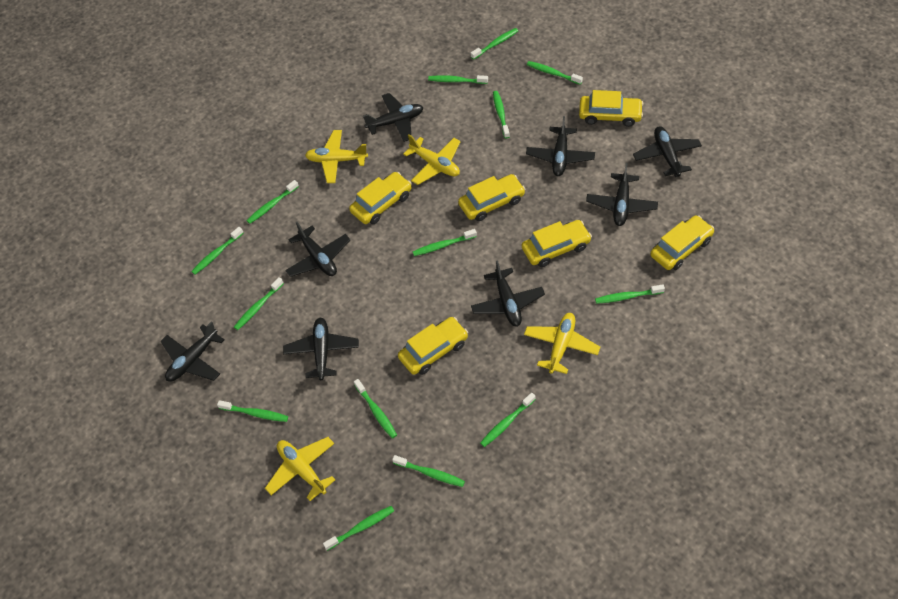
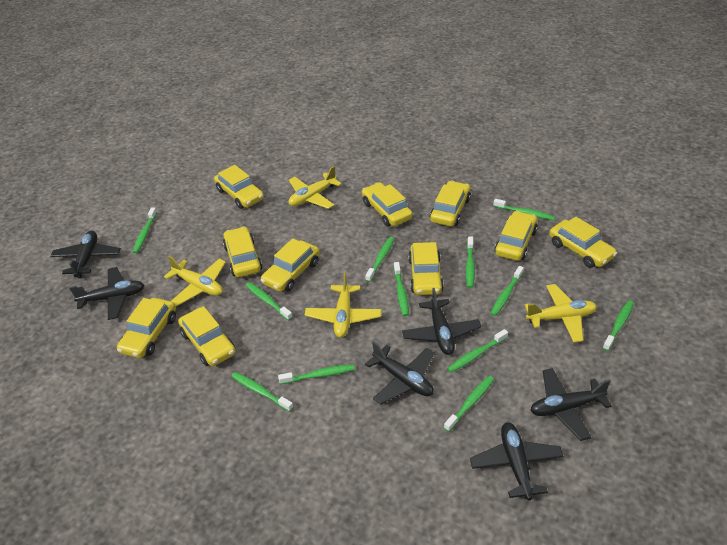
black plane: [160,321,224,382] [283,318,359,380] [285,222,350,277] [363,93,423,142] [471,260,545,326] [526,116,595,176] [586,163,658,226] [633,126,702,177] = 8 -> [50,231,121,278] [69,267,145,320] [365,341,435,404] [402,288,482,355] [470,422,564,500] [530,368,612,441] = 6
green toothbrush: [191,227,243,275] [217,400,288,422] [234,277,284,330] [246,180,299,224] [323,506,394,551] [354,379,397,438] [392,455,465,487] [413,229,477,256] [428,75,488,84] [471,28,518,60] [480,393,536,447] [493,91,510,139] [527,61,583,85] [595,284,665,304] = 14 -> [133,207,157,253] [231,372,293,412] [245,282,293,321] [278,364,355,385] [365,237,394,282] [394,262,409,316] [444,376,494,432] [447,329,508,373] [466,237,475,288] [490,266,524,316] [494,199,555,221] [603,301,634,351] = 12
yellow car: [349,172,412,224] [398,317,468,375] [458,174,525,221] [522,220,592,267] [579,90,643,127] [650,215,714,270] = 6 -> [117,298,176,358] [178,306,236,366] [214,165,264,209] [223,226,262,277] [261,238,320,292] [362,182,413,227] [408,242,444,295] [430,181,471,226] [494,211,538,261] [549,216,617,268] = 10

